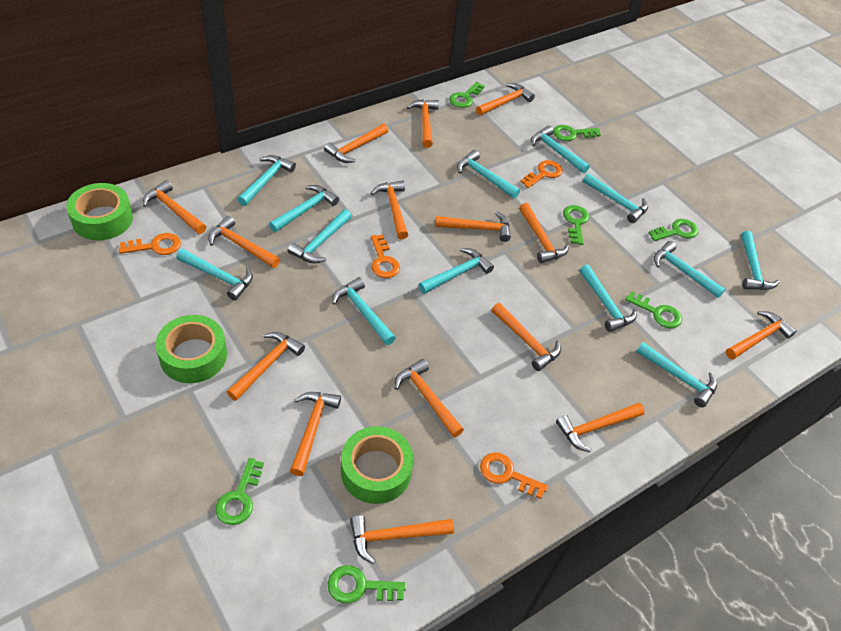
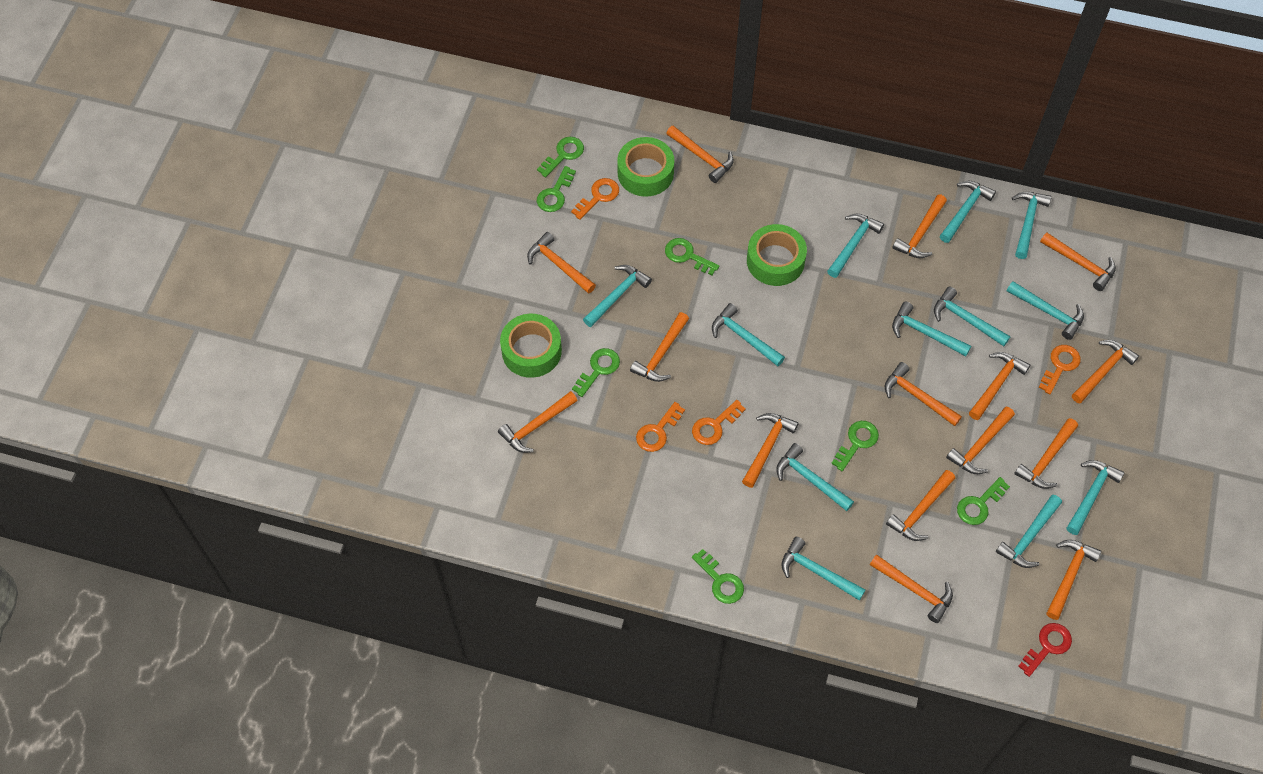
red key: none = 0 -> [1018,623,1072,677] = 1
turquoise hammer: [176,249,253,301] [237,155,296,206] [269,185,339,232] [288,209,352,263] [332,277,396,345] [418,248,494,294] [457,150,520,199] [531,126,590,173] [579,264,637,332] [583,173,648,223] [636,342,717,407] [654,241,725,298] [741,231,780,290] = 13 -> [583,265,652,327] [712,303,785,366] [776,443,854,511] [781,537,866,601] [827,214,884,278] [892,302,971,356] [934,286,1011,346] [940,181,996,243] [996,495,1062,568] [1007,281,1084,340] [1012,192,1052,259] [1067,460,1125,535] = 12

